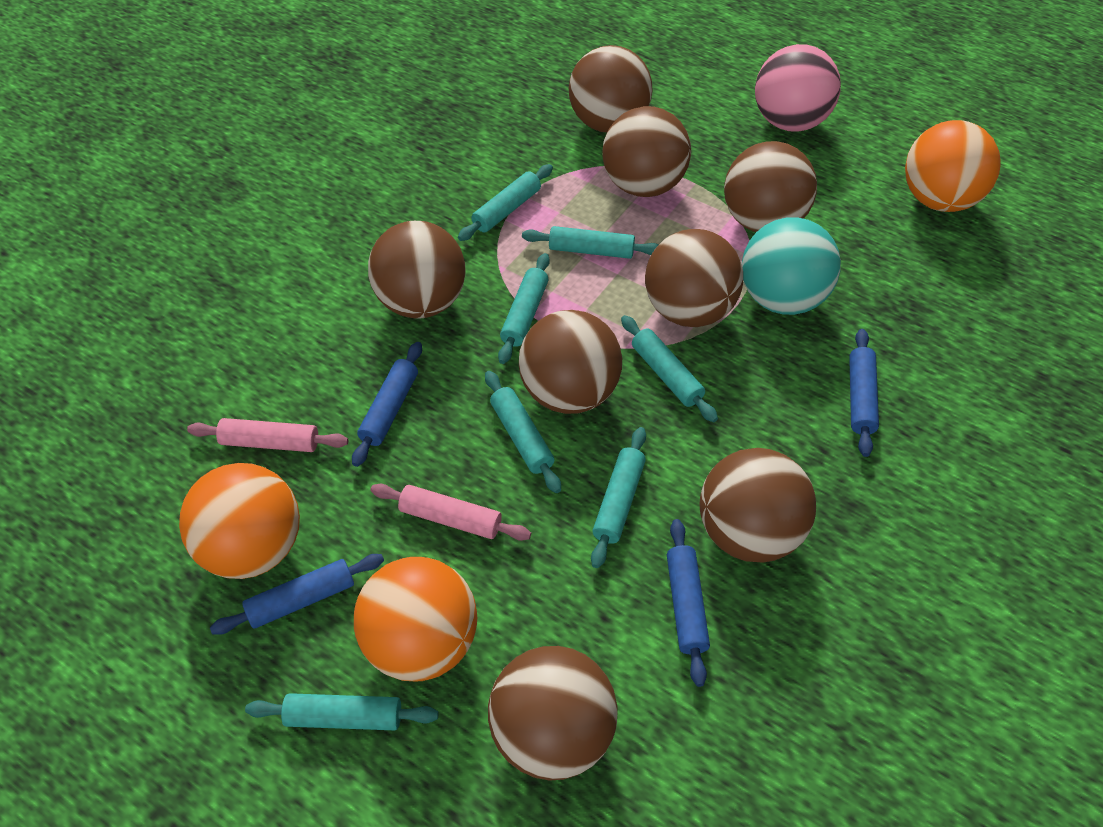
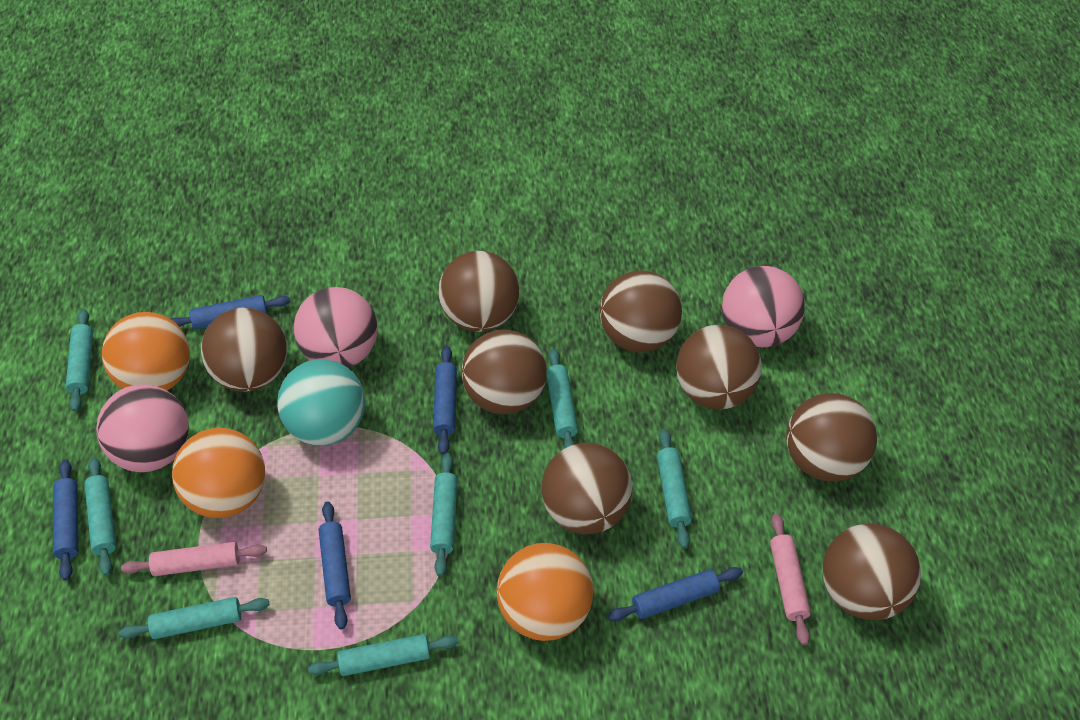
blue rolling pin: [210,554,384,635] [352,342,422,467] [667,519,710,687] [849,329,879,457] = 4 -> [53,459,78,581] [171,295,291,329] [319,502,351,629] [433,346,457,455] [608,567,743,621] = 5
pink ball: [755,44,841,132] = 1 -> [96,384,189,472] [294,287,377,368] [722,266,805,347] = 3

